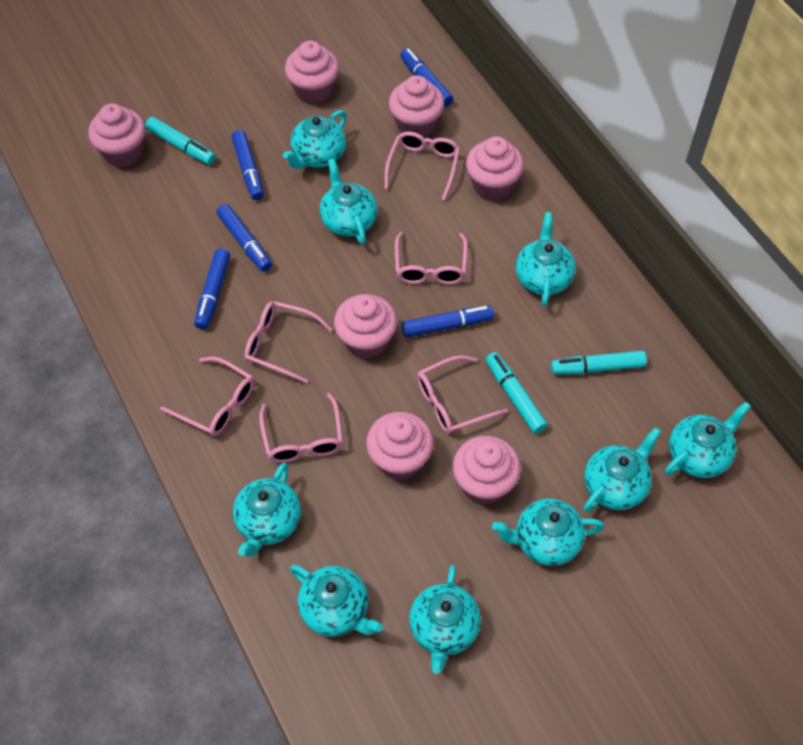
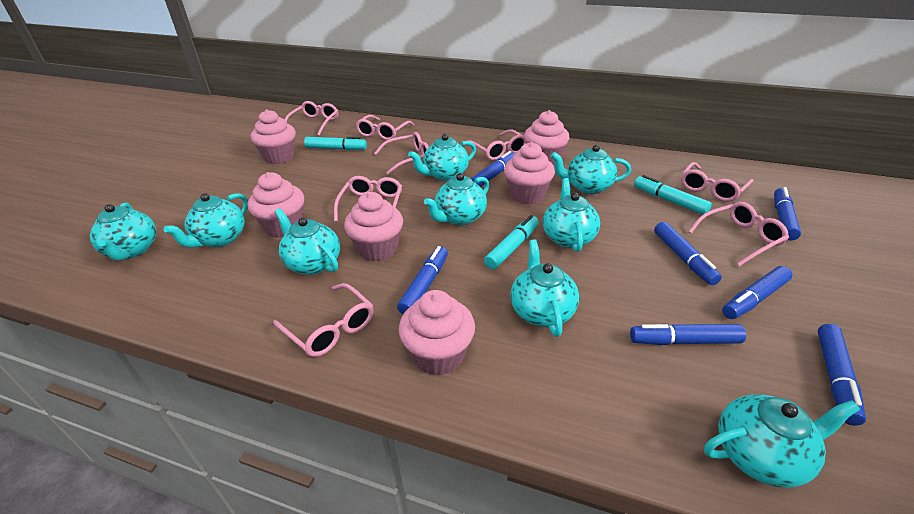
blue marker: [194,249,230,329] [216,204,272,272] [232,130,264,200] [400,48,453,107] [401,305,494,337] = 5 -> [397,246,448,314] [471,151,515,187] [630,324,746,345] [654,222,722,285] [722,266,792,319] [774,187,801,240] [817,324,866,426] = 7
pink cupcake: [88,103,145,168] [285,41,339,104] [334,294,397,359] [366,412,433,480] [389,75,444,137] [453,436,521,505] [466,136,524,201] = 7 -> [248,172,304,238] [251,110,296,164] [344,192,403,262] [399,290,475,376] [504,142,555,205] [524,110,569,165] = 6
pink glasses: [160,357,254,436] [244,301,332,384] [259,393,343,463] [384,131,460,201] [395,232,468,285] [417,355,508,434] = 6 -> [273,283,374,357] [285,101,339,136] [334,176,402,222] [356,115,414,140] [374,132,429,175] [465,129,526,160] [681,162,753,202] [688,202,789,266] = 8

